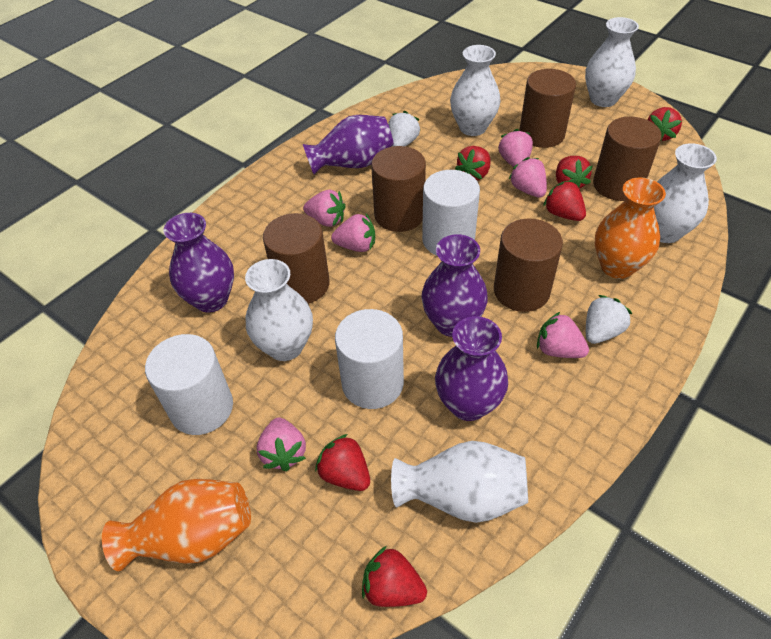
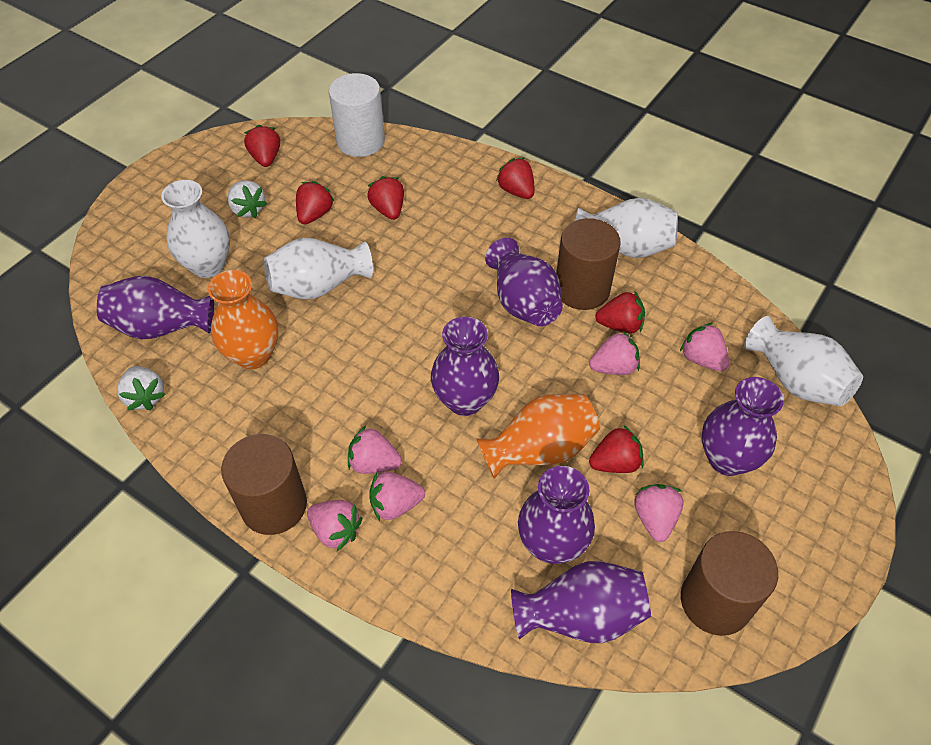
brown cylinder: [263,213,330,304] [371,146,426,232] [494,218,563,312] [519,69,576,148] [593,117,662,201] = 5 -> [221,434,307,535] [556,218,621,310] [681,531,778,636] = 3
purple vase: [164,213,234,312] [303,115,394,175] [421,234,488,337] [435,316,508,421] = 4 -> [97,276,214,339] [431,317,499,416] [485,238,563,326] [511,561,651,643] [518,466,595,564] [702,377,784,476] = 6
white cylinder: [145,334,233,435] [335,309,404,409] [422,170,480,256] = 3 -> [329,73,385,157] = 1
white vase: [245,259,313,361] [391,441,528,523] [450,45,501,136] [585,17,639,107] [654,143,717,243] = 5 -> [161,180,230,278] [264,238,373,299] [576,198,678,258] [744,316,863,406] = 4

